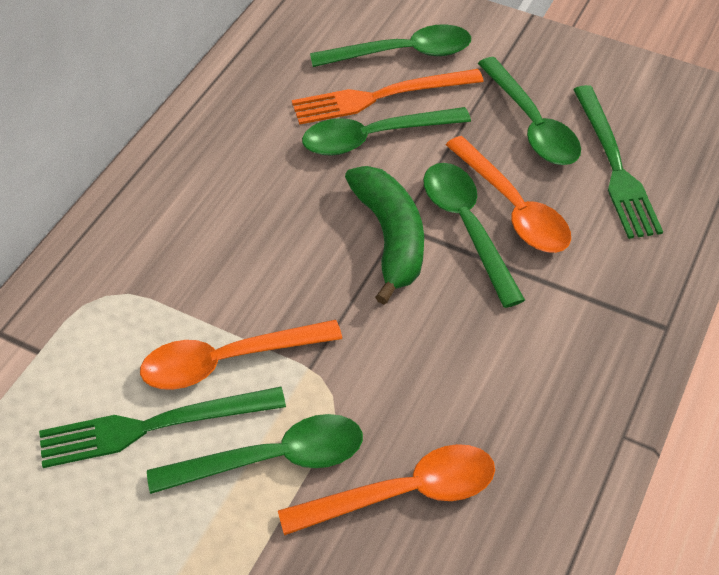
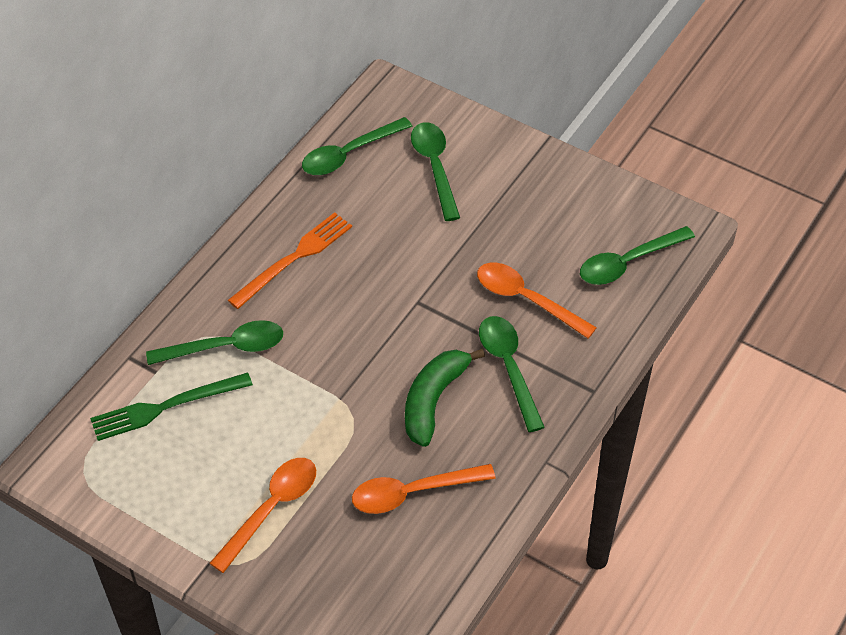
green fork: [39,387,286,468] [573,85,663,239] = 2 -> [90,372,253,441] = 1

